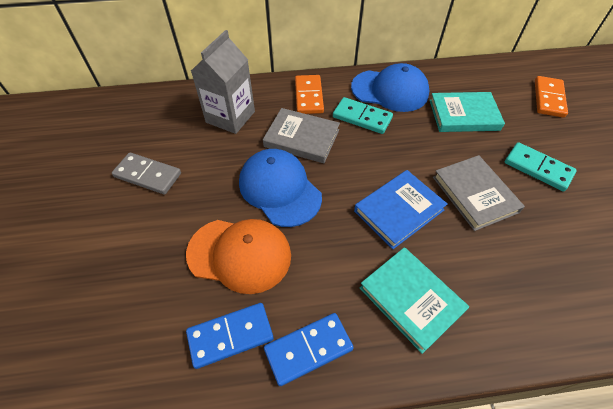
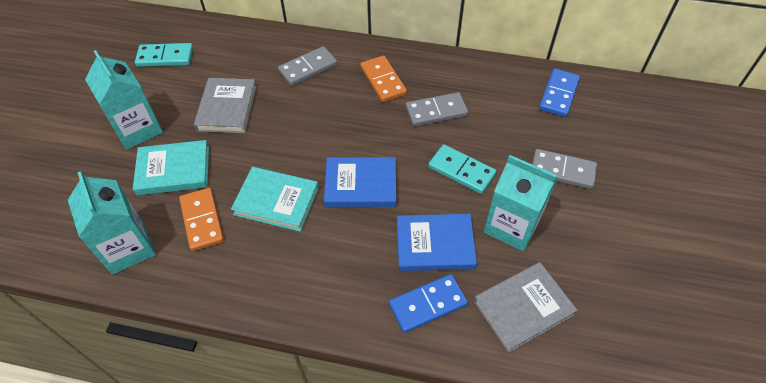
blue book: [354,170,447,249] = 1 -> [324,157,396,207] [397,214,477,271] = 2
blue cap: [239,149,322,227] [351,63,429,112] = 2 -> none = 0
grey carton: [191,30,255,134] = 1 -> none = 0
grey domino: [112,153,181,194] = 1 -> [278,46,337,86] [406,92,468,126] [532,149,597,189] = 3
orange cap: [186,219,291,294] = 1 -> none = 0
turquoise carton: none = 0 -> [68,171,156,274] [85,50,163,150] [484,155,558,251] = 3

